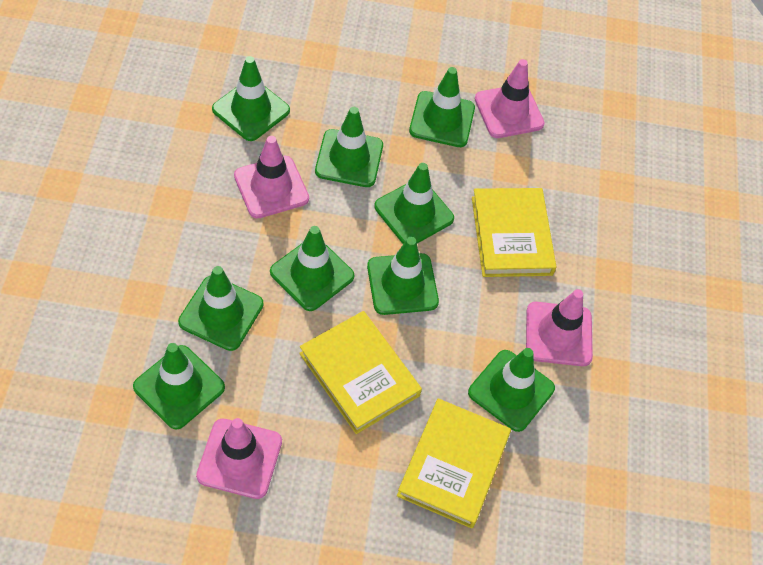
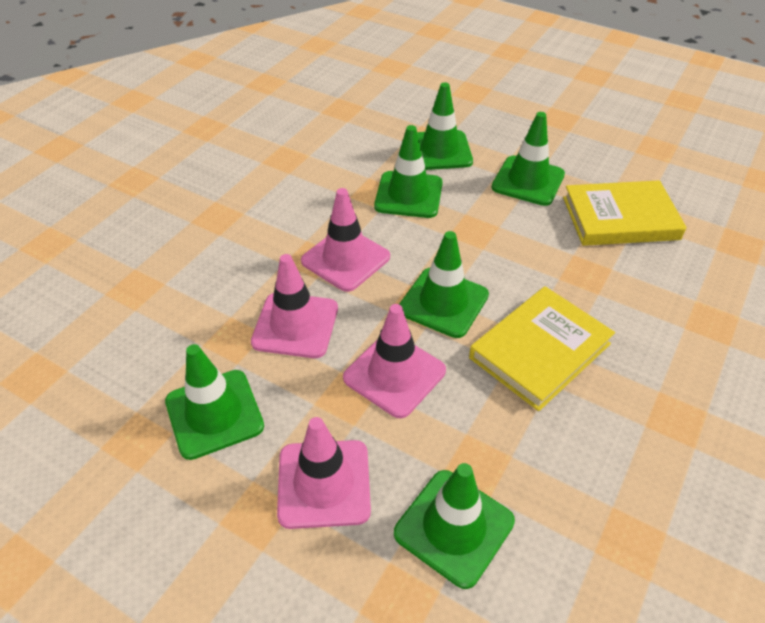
green traffic cone: [133,343,225,429] [178,266,264,351] [212,56,290,141] [270,226,355,311] [315,107,383,187] [367,237,439,315] [374,163,454,244] [409,67,475,147] [468,348,555,432] = 9 -> [165,344,264,460] [374,125,443,218] [394,463,515,589] [399,231,489,338] [417,82,473,170] [492,112,565,206] = 6
yellow book: [299,311,422,434] [397,398,511,528] [472,188,556,277] = 3 -> [469,286,615,411] [563,180,687,246] = 2

